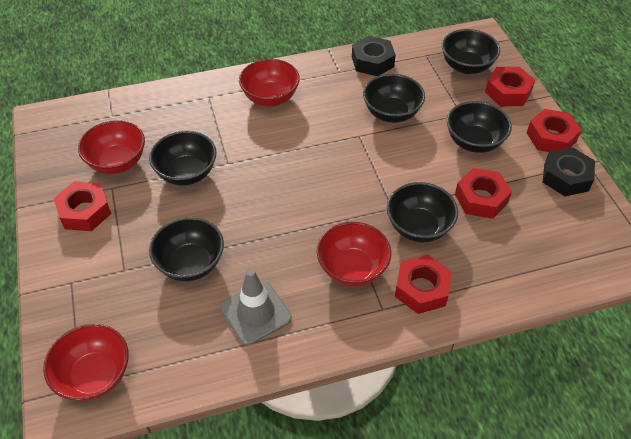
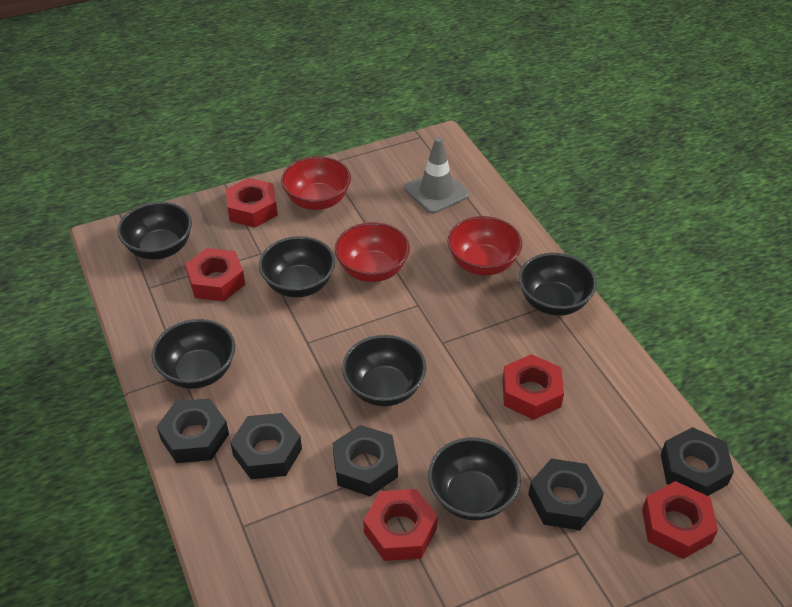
black nut: [352,36,396,76] [543,147,595,196] = 2 -> [157,398,229,463] [230,413,302,479] [332,425,398,496] [528,458,604,530] [661,427,734,496] = 5
red bowl: [43,324,129,401] [78,120,145,174] [239,59,300,106] [317,222,391,287] = 4 -> [281,156,351,210] [335,222,410,282] [448,216,522,275] = 3

